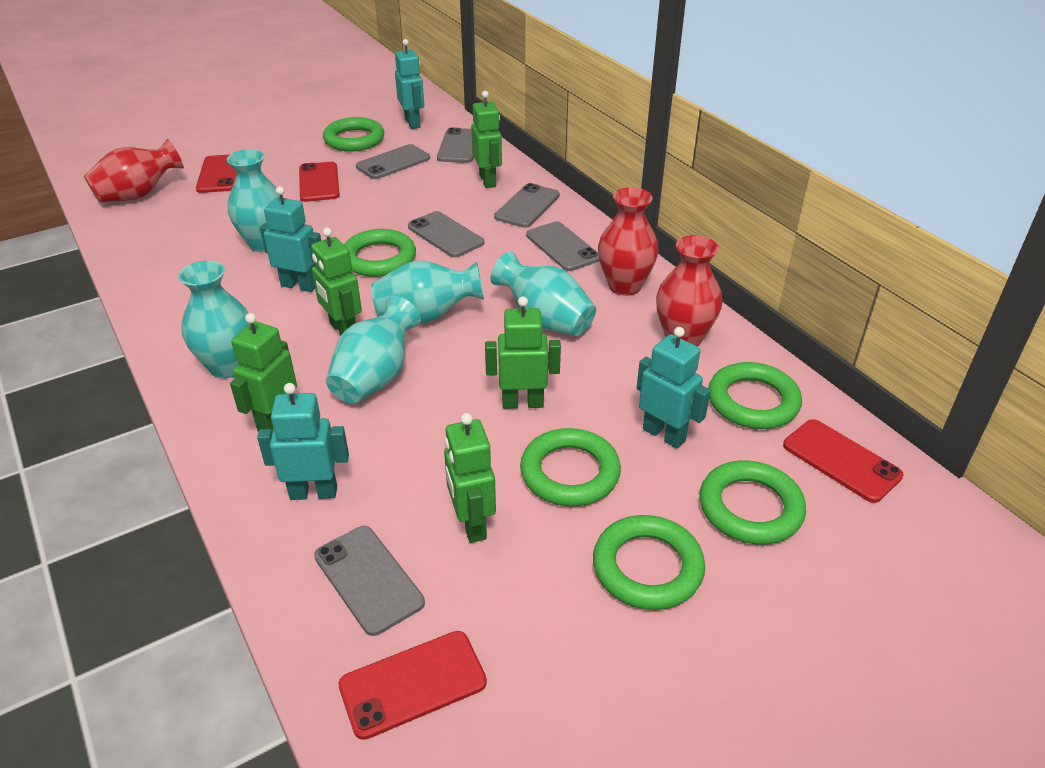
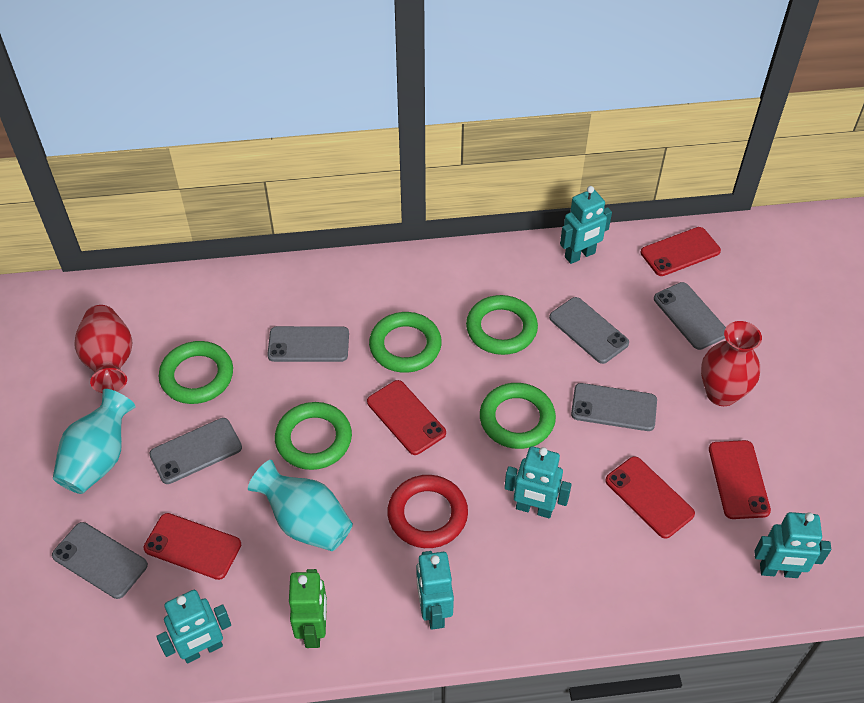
green ring: [323,117,384,152] [344,229,416,277] [520,428,621,507] [593,515,705,610] [699,461,806,545] [708,362,802,429] = 6 -> [159,341,233,404] [275,402,352,470] [369,312,442,373] [466,295,538,355] [480,383,556,449] = 5
green robot: [230,313,297,433] [311,228,362,336] [444,413,496,543] [471,91,502,188] [485,297,561,409] = 5 -> [289,569,327,648] = 1
red phone: [196,155,237,193] [299,162,340,202] [338,631,487,740] [783,419,904,503] = 4 -> [144,513,241,580] [367,380,446,455] [605,456,695,539] [641,227,721,276] [709,440,771,519] = 5
red ring: none = 0 -> [387,475,468,548] = 1
red vase: [84,139,184,203] [598,187,659,296] [656,235,722,346] = 3 -> [74,305,132,393] [701,321,762,406] = 2
turquoise robot: [257,383,349,500] [260,186,321,292] [395,39,424,129] [637,327,711,448] = 4 -> [156,590,231,664] [416,551,454,630] [504,446,572,518] [560,186,612,264] [754,512,831,578] = 5
turquoise vase: [179,261,249,378] [227,149,280,252] [326,296,421,404] [371,261,484,323] [491,251,596,336] = 5 -> [53,389,136,494] [248,460,353,551] = 2

